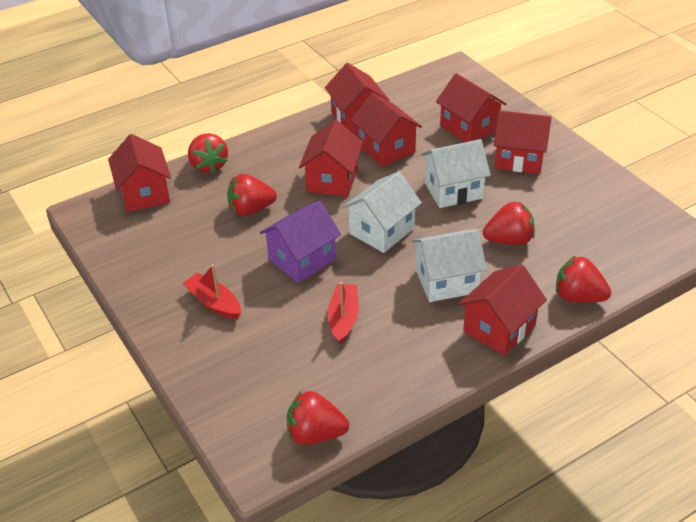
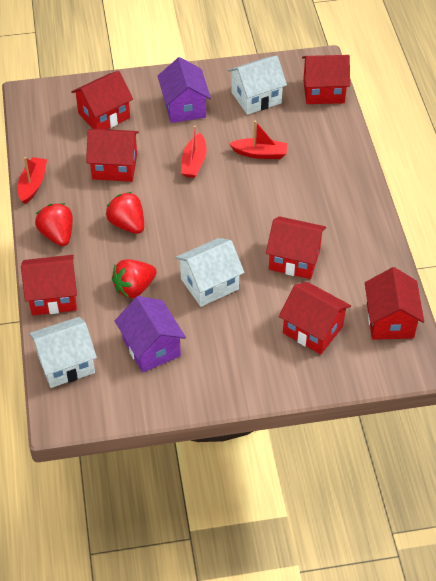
purple house: [260,200,341,283] = 1 -> [115,296,186,373] [158,57,211,123] = 2
red boat: [183,264,241,319] [328,282,359,344] = 2 -> [18,157,47,204] [181,125,207,178] [229,121,288,159] = 3
red strawberry: [188,133,228,173] [227,174,277,216] [287,391,349,445] [483,202,535,245] [556,256,611,303] = 5 -> [35,203,73,246] [106,192,144,234] [112,259,157,298] = 3

